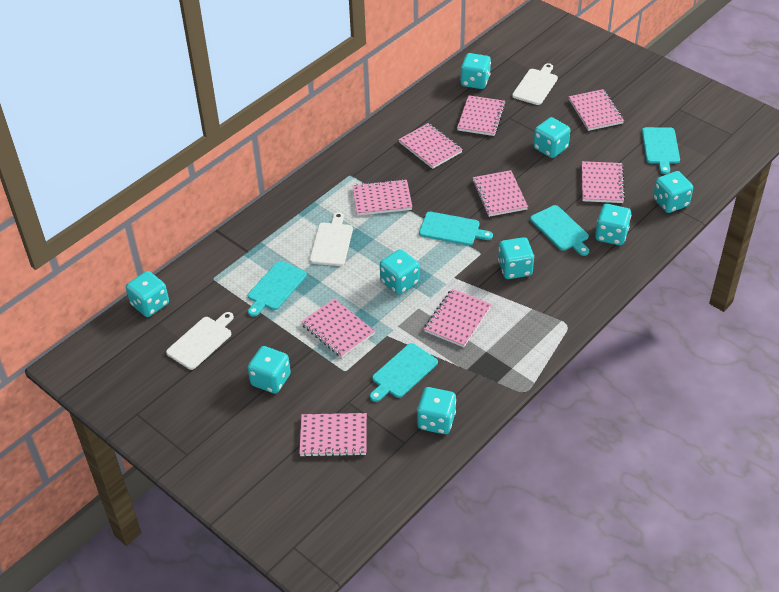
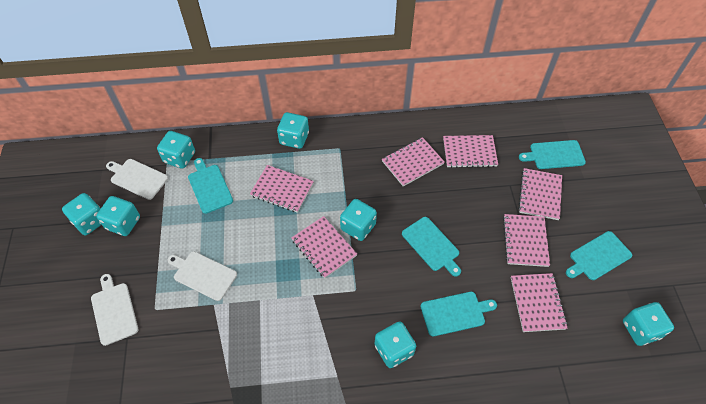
pink notebook: [299,413,367,457] [301,298,375,358] [352,179,412,216] [398,123,463,169] [424,289,492,347] [457,95,506,136] [472,170,528,217] [569,89,624,131] [582,161,625,203] = 9 -> [250,165,314,213] [291,216,357,278] [382,137,445,187] [443,135,498,168] [503,214,550,267] [511,273,568,332] [518,168,562,220] = 7
turquoise dice: [126,271,169,317] [248,346,291,394] [380,249,419,295] [417,387,456,434] [460,53,491,89] [498,237,534,279] [533,117,570,158] [595,204,631,245] [653,171,693,213] = 9 -> [62,193,102,235] [96,196,140,236] [157,131,195,169] [277,112,309,149] [340,199,377,241] [375,321,416,368] [623,302,674,346] = 7

